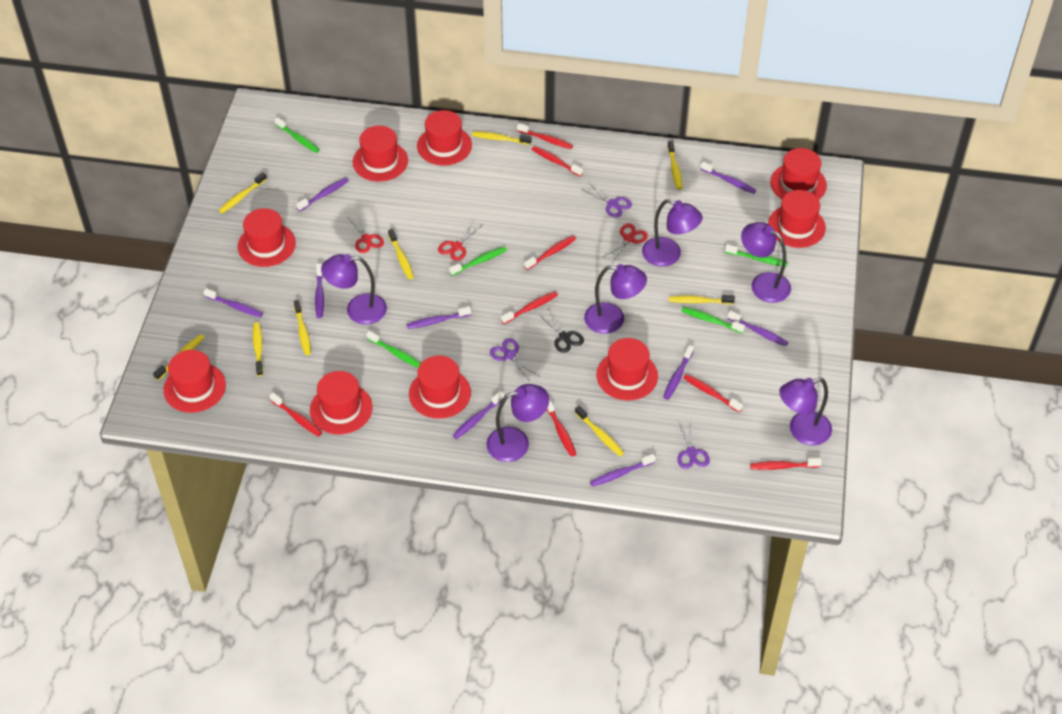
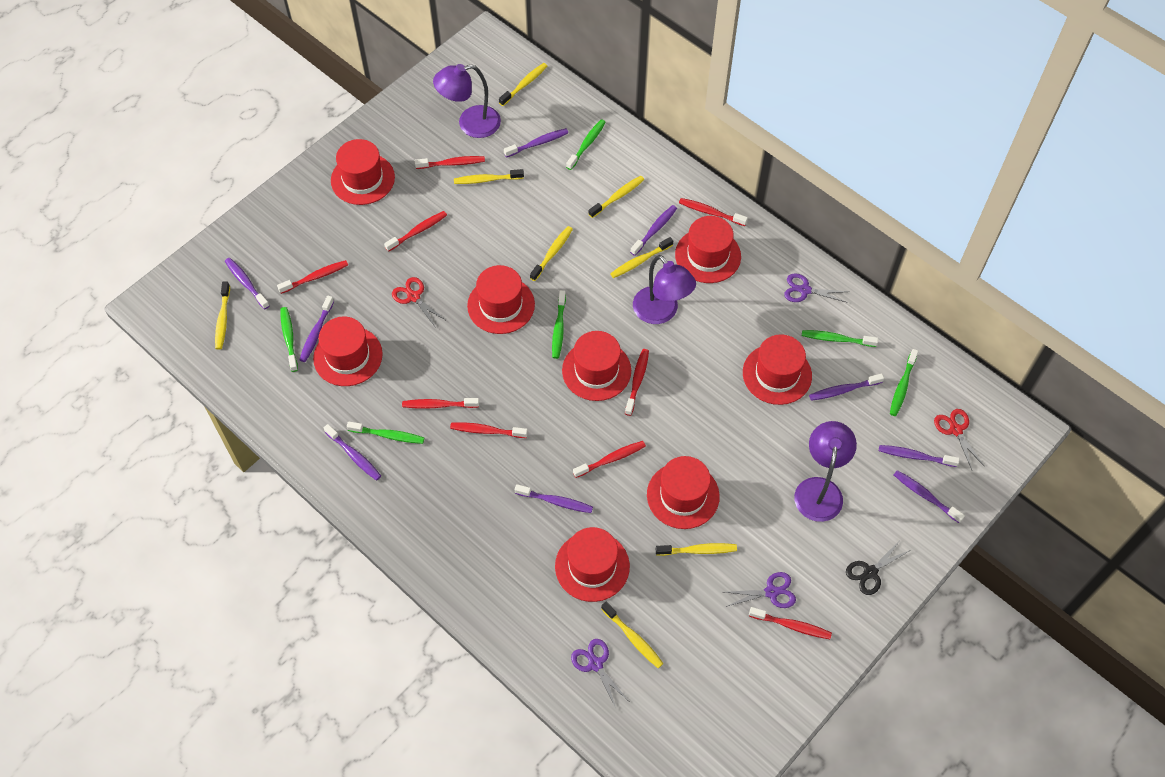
green toothbrush: [274,117,319,153] [366,331,421,368] [449,246,507,276] [682,307,745,334] [725,244,788,267] = 5 -> [281,307,298,372] [347,421,424,444] [552,290,566,359] [566,119,606,170] [802,330,878,347] [890,349,918,416] = 6
purple lamp: [321,254,387,324] [486,384,549,462] [584,264,647,334] [642,199,703,267] [741,222,791,303] [779,377,832,445] = 6 -> [433,64,501,138] [633,255,696,324] [794,421,857,522] = 3
red hat: [163,350,226,413] [237,208,296,267] [310,371,373,434] [353,126,408,182] [409,355,471,419] [417,110,472,166] [596,338,658,400] [768,190,826,248] [770,148,827,199] = 9 -> [313,317,383,386] [331,139,395,205] [467,265,535,334] [555,527,630,602] [562,331,631,401] [647,456,720,529] [675,216,741,283] [743,334,812,405] = 8
red scissors: [347,214,384,253] [438,221,482,261] [602,223,648,263] = 3 -> [392,277,445,328] [934,409,985,470] = 2
red toothbrush: [270,393,322,437] [501,291,558,324] [517,123,573,149] [524,236,576,270] [532,146,583,176] [547,398,576,457] [684,374,743,412] [750,458,822,470] = 8 -> [277,260,348,294] [384,211,447,252] [402,398,479,409] [415,156,485,169] [450,422,528,438] [573,441,646,478] [625,349,649,416] [679,198,748,226] [749,607,832,639] = 9
yellow toothbrush: [153,334,205,380] [219,172,267,214] [253,322,263,376] [294,300,311,355] [388,229,414,279] [472,131,532,145] [575,406,624,456] [667,141,682,190] [669,295,735,304] = 9 -> [215,282,230,350] [454,169,524,184] [499,63,547,106] [530,226,573,281] [589,176,644,218] [601,602,664,668] [610,237,673,278] [656,543,737,556] = 8

